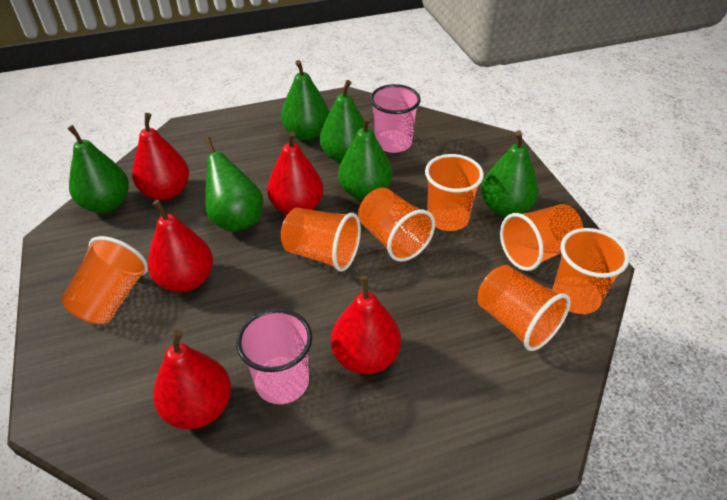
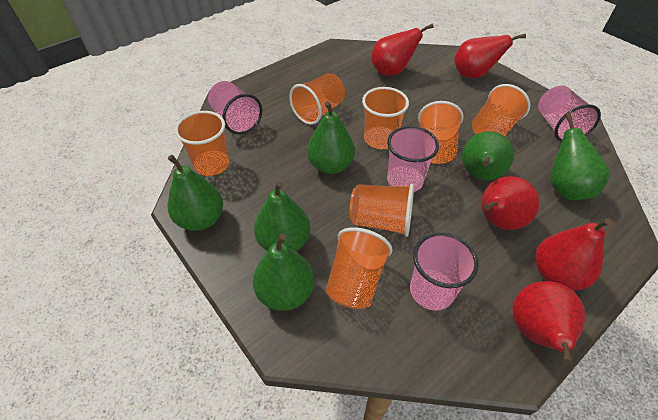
pink cup: [236,308,312,404] [370,84,421,153] = 2 -> [208,81,262,134] [387,126,439,192] [410,232,479,311] [538,85,601,142] = 4

